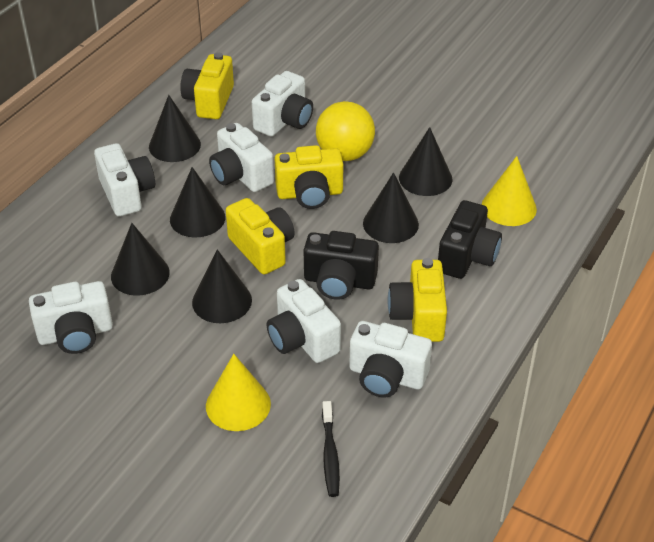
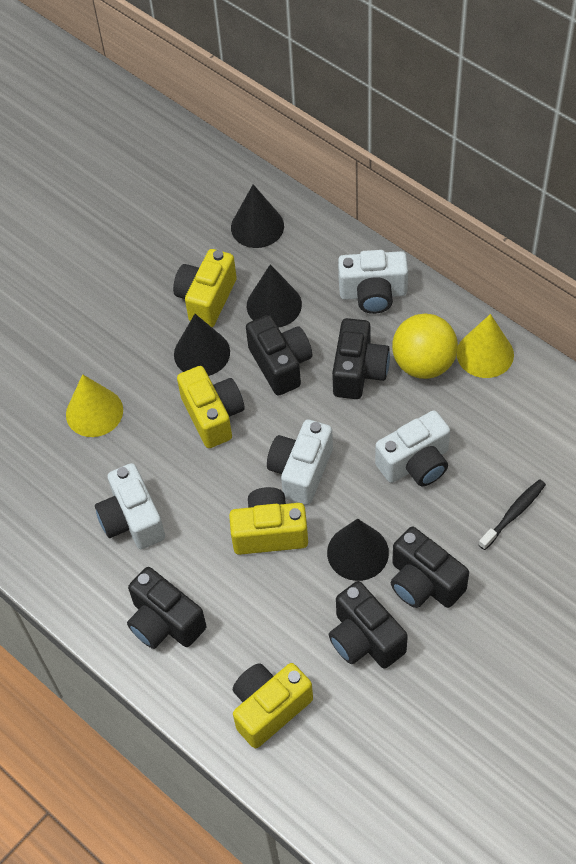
black camera: [304,231,379,300] [438,200,502,279] = 2 -> [127,567,206,649] [246,315,312,396] [329,581,408,669] [332,318,390,399] [391,527,469,608] = 5
black cone: [111,223,170,296] [149,95,201,162] [170,167,225,238] [192,249,252,323] [363,172,419,243] [399,127,452,196] = 6 -> [174,314,230,376] [231,184,284,248] [247,264,302,328] [327,519,389,581] = 4
white camera: [29,281,113,354] [94,143,155,217] [209,123,274,192] [252,71,313,137] [267,279,341,363] [349,321,432,398] = 6 -> [95,463,165,549] [267,420,333,505] [338,250,408,314] [375,410,450,486] = 4

